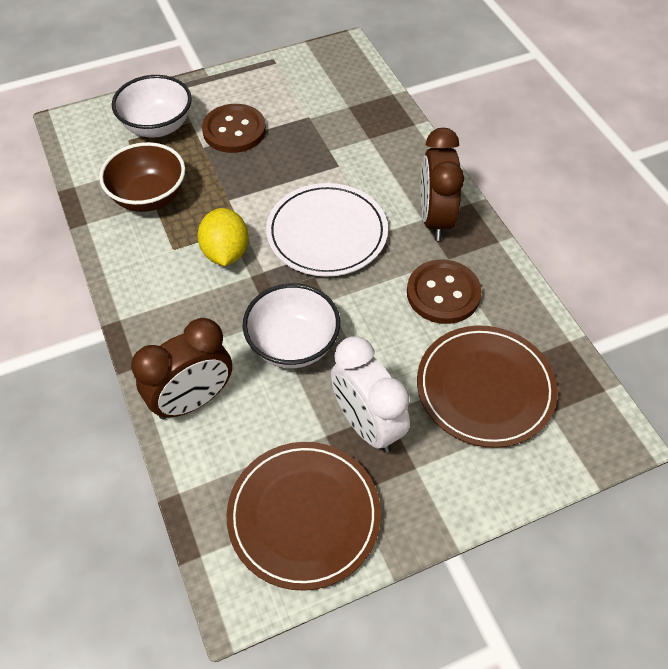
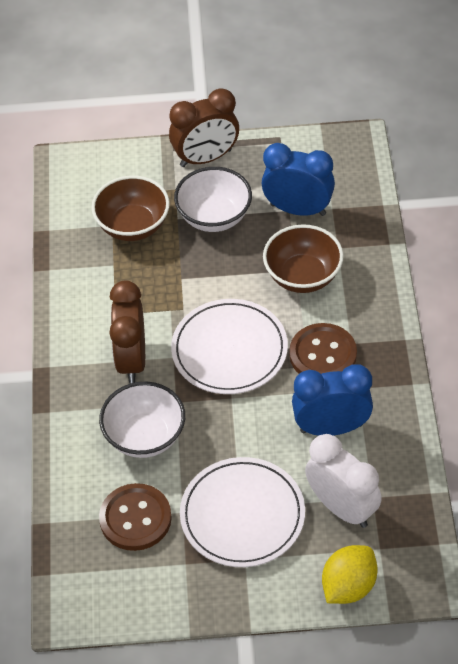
blue clock: none = 0 -> [262,143,335,216] [292,364,373,436] = 2
brown bowl: [99,142,185,212] = 1 -> [91,176,170,241] [263,224,344,293] = 2
brown plate: [226,442,381,591] [417,325,558,448] = 2 -> none = 0
white plate: [266,183,388,277] = 1 -> [171,299,288,394] [180,457,305,567] = 2

